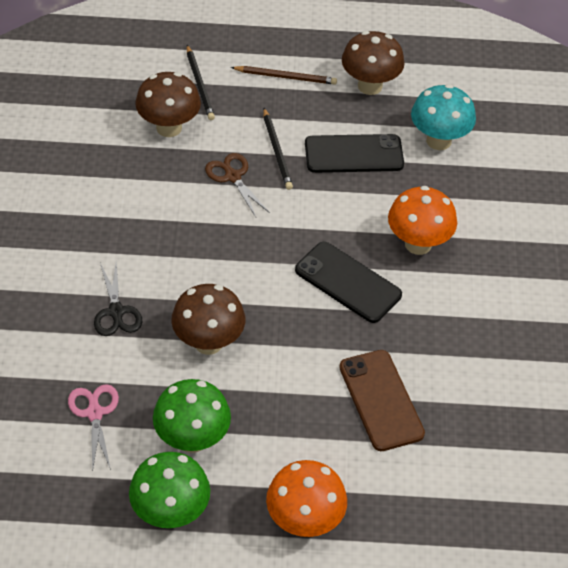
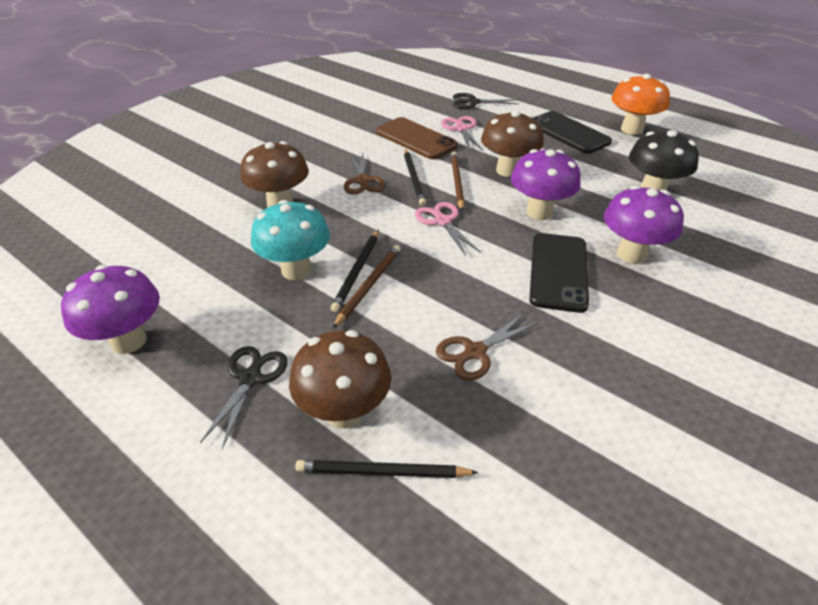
black mushroom: none = 0 -> [629,130,699,191] = 1
black pencil: [187,45,215,120] [263,108,293,190] = 2 -> [295,460,479,478] [331,229,379,312] [404,149,426,206] = 3
black scissors: [94,262,142,336] = 1 -> [200,346,288,449] [453,93,519,109] = 2
brown pencil: [231,66,337,85] = 1 -> [333,245,401,328] [451,152,464,210] = 2
brown scissors: [205,153,270,217] = 1 -> [344,153,386,195] [436,312,539,381] = 2
green mushroom: [129,452,210,528] [153,379,231,453] = 2 -> none = 0
orange mushroom: [266,460,347,537] [388,186,457,255] = 2 -> [611,74,670,135] = 1
pink scissors: [68,384,119,472] = 1 -> [415,202,481,256] [441,116,483,151] = 2
purple mushroom: none = 0 -> [61,265,160,354] [511,149,581,220] [604,186,684,263] = 3

